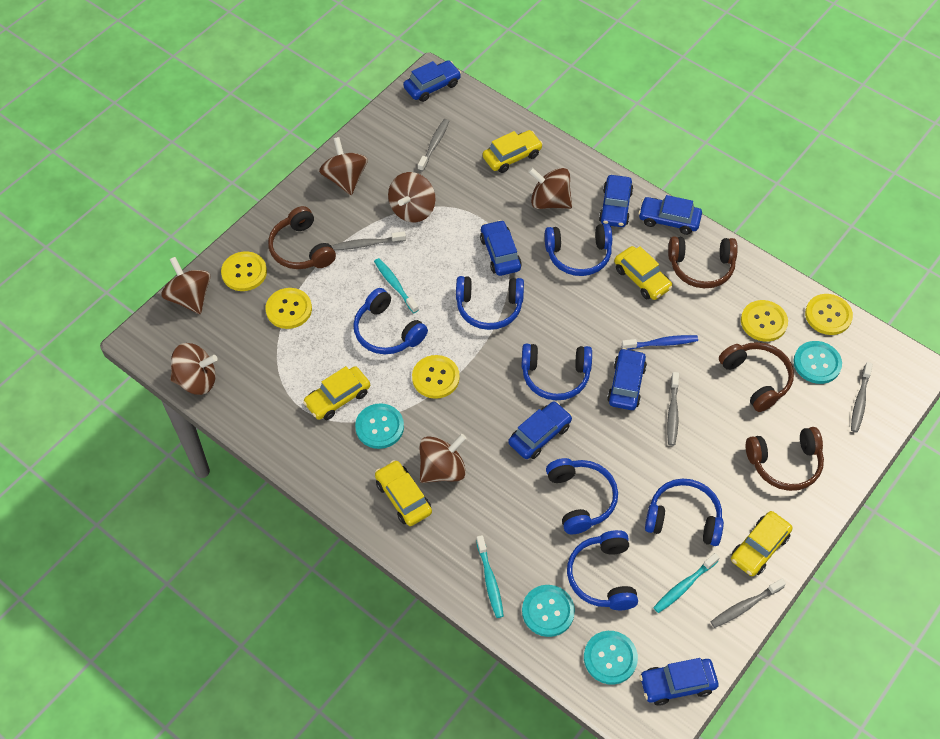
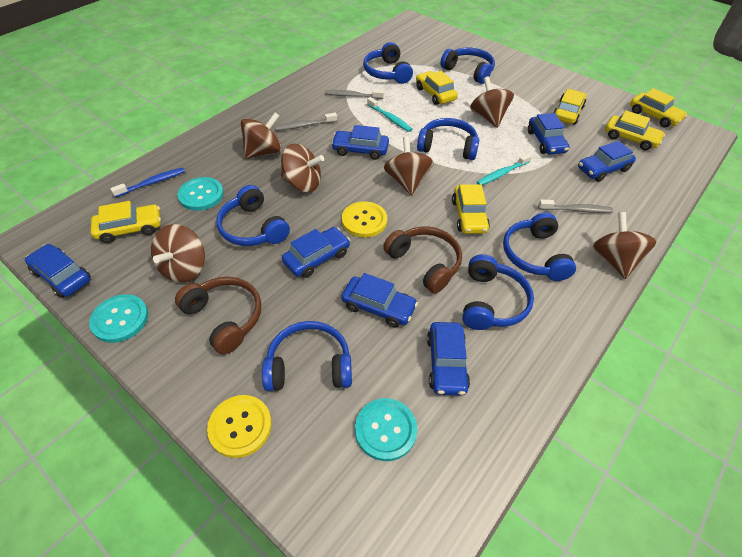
brown headphones: [268,206,336,269] [668,237,738,288] [719,342,794,412] [746,427,824,491] = 4 -> [175,277,261,354] [383,226,462,293] = 2
grey toothbrush: [333,232,406,250] [418,119,449,172] [667,372,679,446] [711,579,786,628] [851,362,873,433] = 5 -> [275,113,337,131] [325,90,384,99] [538,199,613,213] = 3
turquoise button: [355,403,404,449] [522,585,575,637] [584,631,638,685] [793,341,842,384] = 4 -> [89,294,148,343] [177,177,224,211] [355,398,417,461] = 3
turquoise toothbrush: [374,258,419,313] [476,535,504,618] [653,553,720,613] = 3 -> [367,97,412,132] [477,153,532,185] = 2
yellow button: [221,251,267,291] [266,288,312,329] [412,355,460,399] [741,300,788,342] [805,294,853,335] = 5 -> [207,395,272,458] [342,201,387,237] = 2
yellow car: [303,366,370,420] [375,460,432,526] [483,130,543,173] [614,246,673,300] [731,511,793,576] = 5 -> [91,201,161,243] [416,71,458,105] [452,184,490,234] [553,89,586,125] [605,110,665,150] [630,88,687,127] = 6

